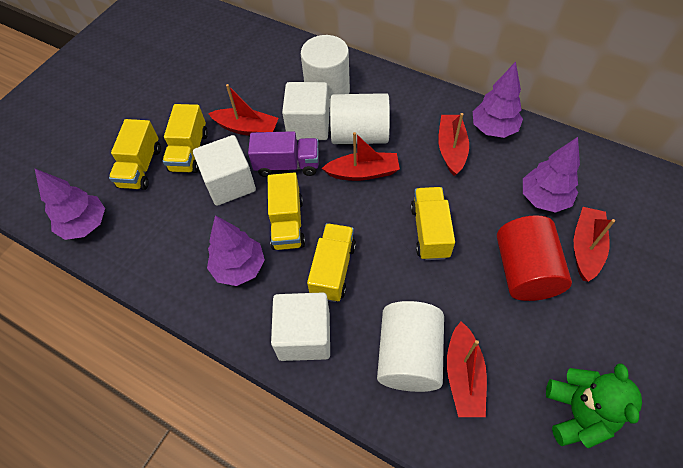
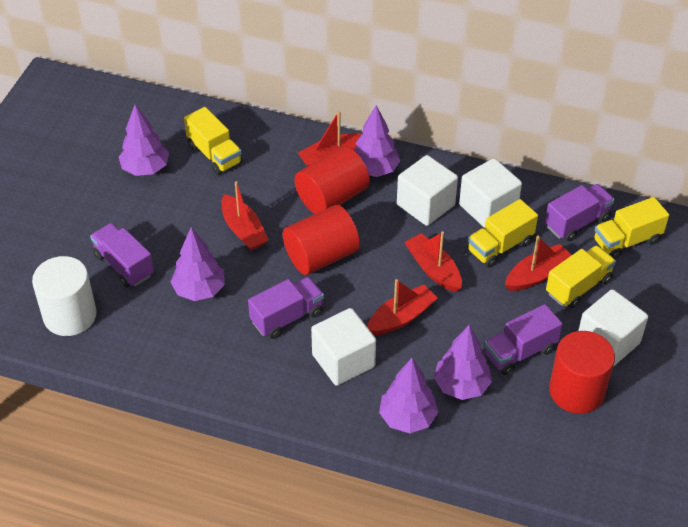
green teddy bear: [546,363,642,448] = 1 -> none = 0
purple tree: [34,168,105,240] [207,215,265,286] [473,62,523,138] [523,137,580,213] = 4 -> [119,105,169,176] [171,227,225,301] [353,105,400,177] [379,358,438,433] [434,325,492,400] = 5
purple truck: [248,131,319,177] = 1 -> [90,223,154,287] [248,277,324,339] [484,304,562,375] [545,184,615,241] = 4
red cylinder: [497,215,572,301] = 1 -> [283,205,360,275] [295,146,370,214] [549,331,615,414] = 3
white cube: [193,135,256,206] [271,292,330,361] [282,82,330,140] = 3 -> [311,308,376,386] [397,155,458,226] [459,158,522,228] [579,289,648,367] = 4
white cylinder: [301,35,350,108] [330,93,390,144] [377,301,444,392] = 3 -> [32,256,97,336] = 1
yellow truck: [109,119,161,190] [163,104,208,173] [268,172,305,250] [307,223,356,302] [411,187,455,260] = 5 -> [184,107,242,175] [468,199,538,268] [546,245,616,308] [594,197,669,259] = 4

